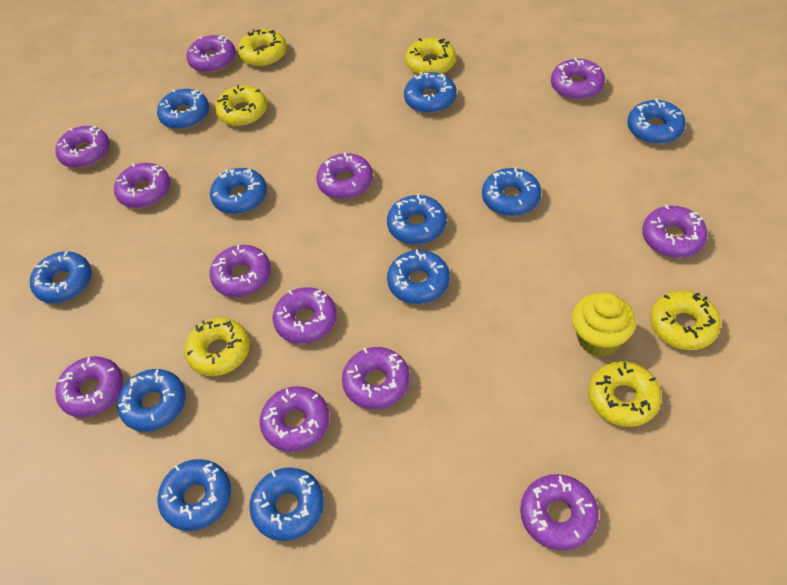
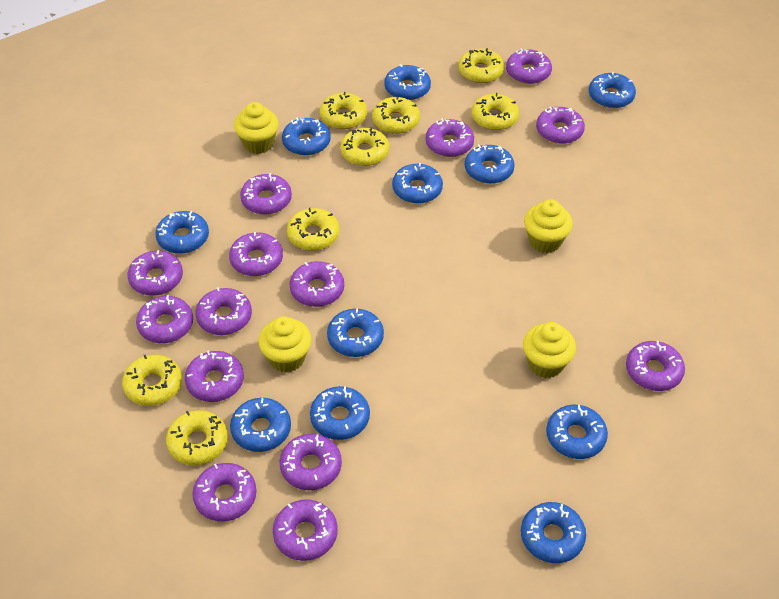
purple donut: [55,356,123,418] [56,126,110,168] [114,163,170,208] [187,35,236,73] [210,245,271,297] [260,386,329,452] [273,287,337,344] [316,152,373,199] [342,347,410,409] [520,474,599,550] [551,57,605,100] [642,204,707,258] = 12 -> [128,250,183,296] [136,295,193,343] [185,350,244,402] [192,463,257,521] [195,287,252,335] [229,232,283,276] [240,173,292,214] [273,500,338,561] [280,434,342,490] [289,261,344,307] [426,119,474,157] [506,49,552,84] [536,107,585,144] [626,341,685,391] = 14
yellow cupcake: [572,293,636,357] = 1 -> [234,102,279,154] [258,316,312,373] [523,322,576,378] [524,199,573,253] = 4
yellow donut: [184,318,250,376] [215,85,267,126] [238,29,287,67] [405,38,456,74] [588,361,662,427] [650,291,721,350] = 6 -> [122,354,182,406] [166,410,228,465] [287,208,339,250] [320,92,367,129] [340,127,389,166] [372,96,420,134] [459,48,504,83] [471,93,519,130] = 8

